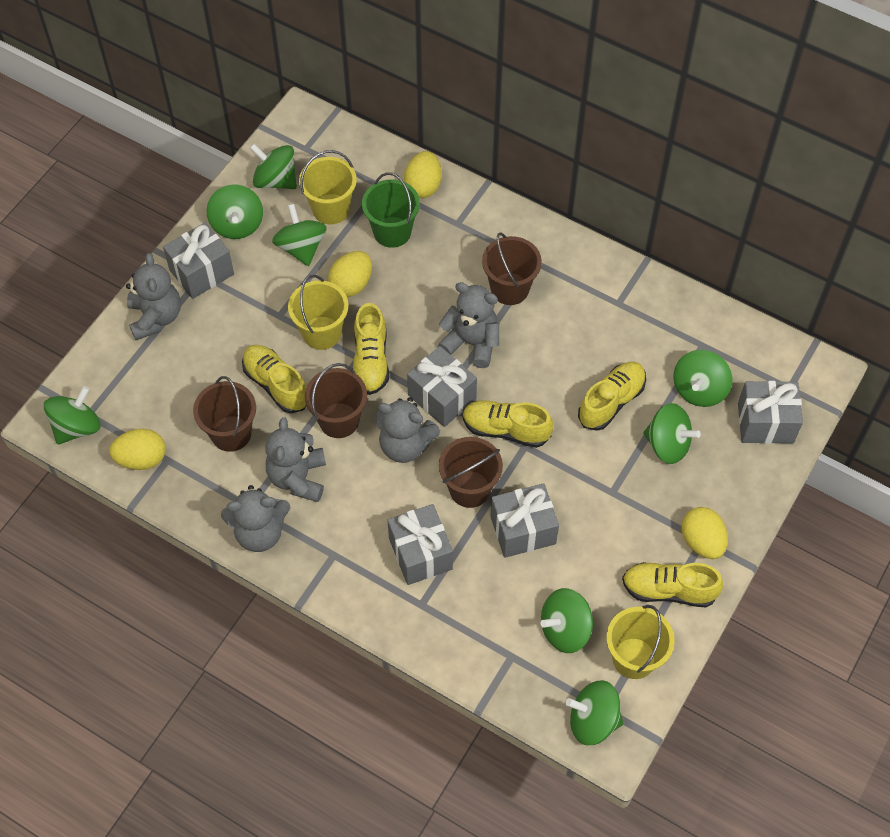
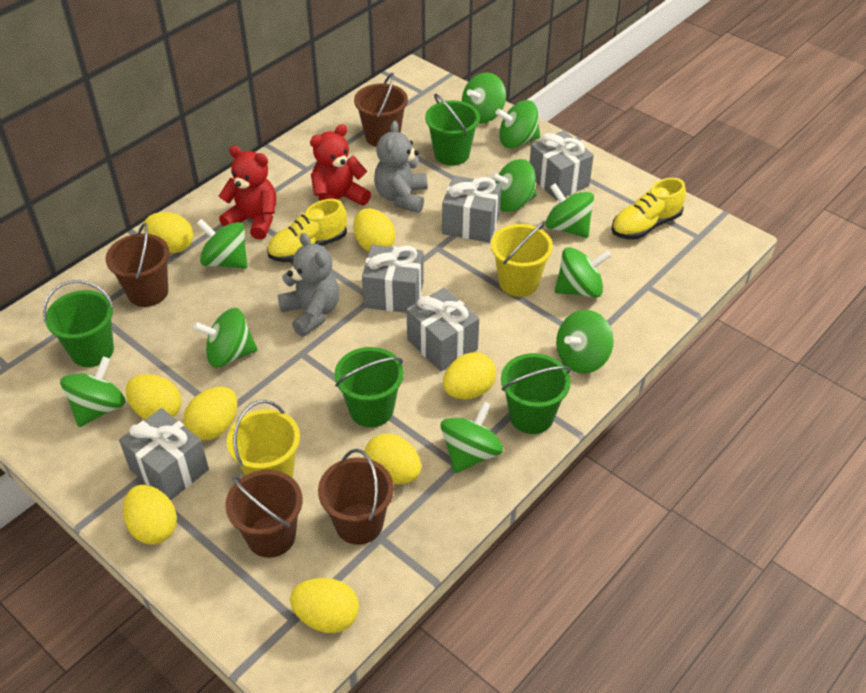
green bucket: [362,172,420,248] = 1 -> [43,280,114,367] [334,347,404,427] [425,94,480,166] [501,353,571,434] = 4
green spinning top: [44,386,101,445] [207,184,263,239] [250,143,297,189] [272,204,327,266] [541,588,593,653] [566,680,623,745] [643,403,701,464] [673,350,732,407] = 8 -> [60,357,126,427] [193,308,258,367] [197,219,247,269] [440,402,503,473] [462,72,506,123] [491,159,536,212] [495,100,541,148] [545,183,594,238] [555,247,611,298] [556,310,614,373] = 10
grey teddy bear: [126,253,181,340] [221,485,290,552] [265,417,326,502] [376,397,440,463] [438,282,500,368] = 5 -> [278,233,339,337] [374,121,428,213] = 2
red teddy bear: none = 0 -> [219,146,276,240] [310,124,371,205] = 2
yellow bucket: [288,275,349,350] [299,150,357,225] [606,605,675,679] = 3 -> [227,400,300,478] [491,221,553,297] = 2
yellow egg: [109,429,166,470] [328,251,372,297] [404,151,442,198] [682,507,728,559] = 4 -> [123,485,177,545] [125,374,181,420] [143,212,193,253] [184,387,237,440] [290,578,359,633] [353,208,395,252] [364,434,421,484] [443,352,496,399] = 8
yellow shoe: [242,345,306,413] [353,303,389,395] [463,400,553,448] [578,362,646,431] [622,562,724,607] = 5 -> [267,199,347,262] [611,178,686,239] = 2

